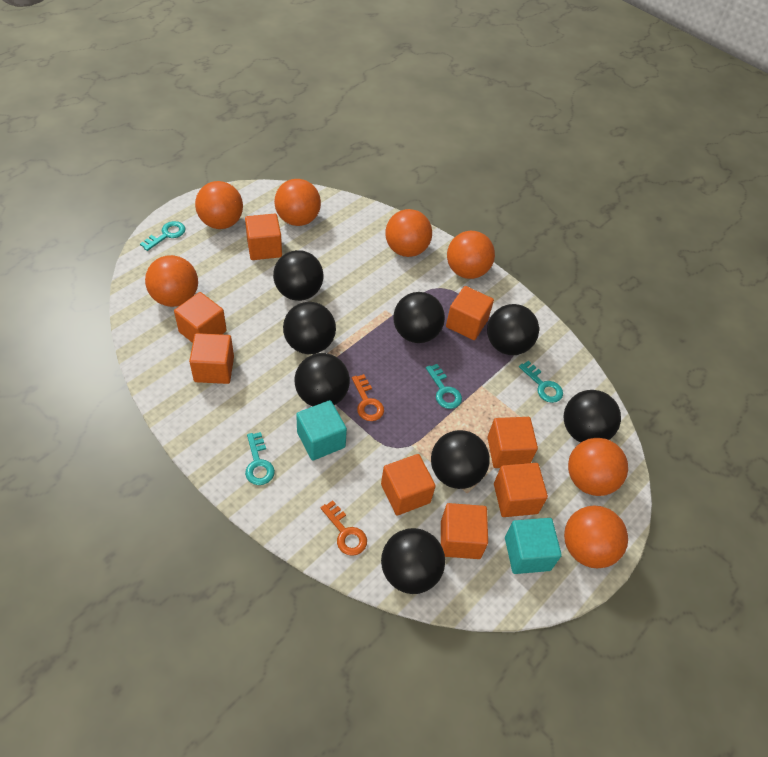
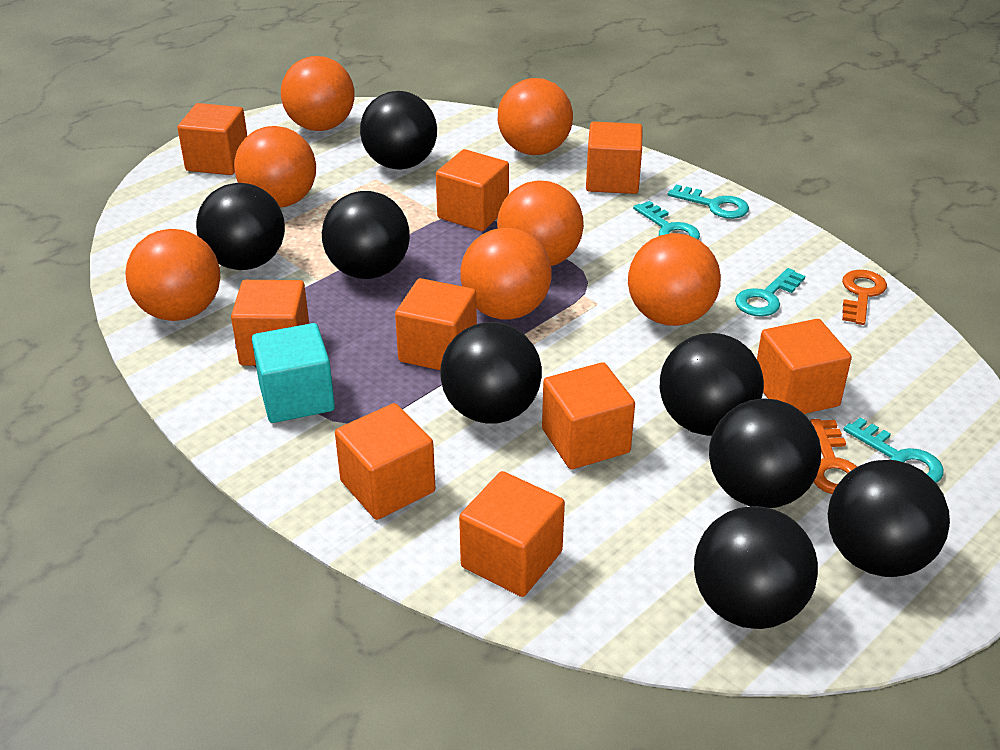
orange cube: [174,292,227,343] [189,333,234,384] [245,214,282,260] [381,454,436,516] [441,503,488,559] [446,286,494,340] [487,417,538,468] [494,463,548,517] = 8 -> [177,103,247,175] [231,280,309,366] [335,403,435,520] [395,278,477,370] [436,149,509,231] [459,471,565,597] [542,362,635,469] [586,122,643,194] [757,319,852,414] = 9
turquoise cube: [296,400,347,461] [505,518,562,574] = 2 -> [252,323,335,423] = 1

